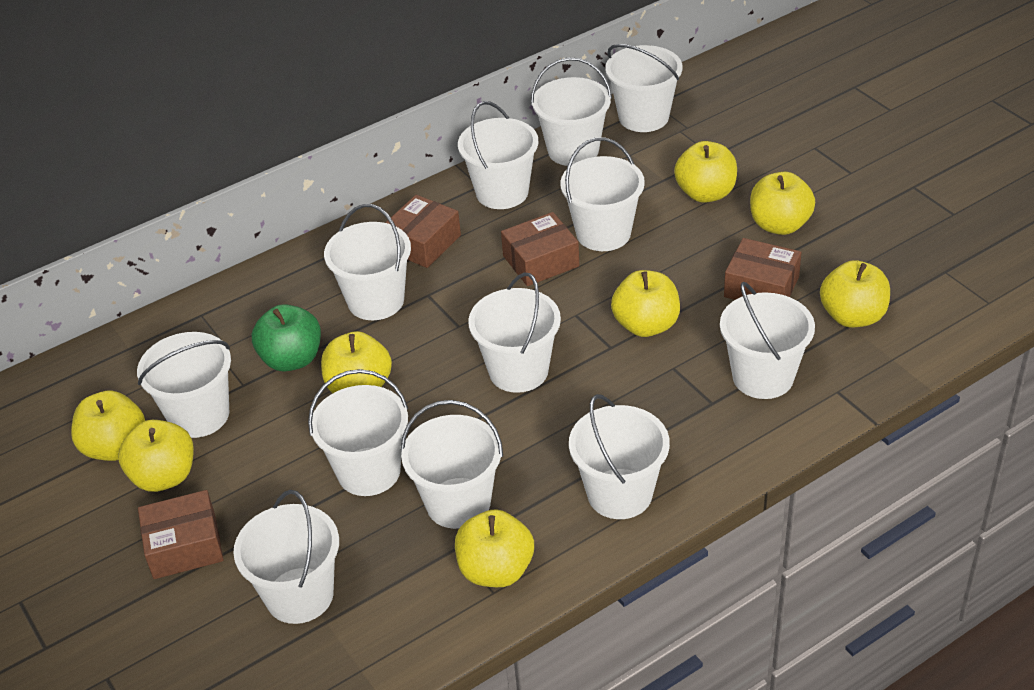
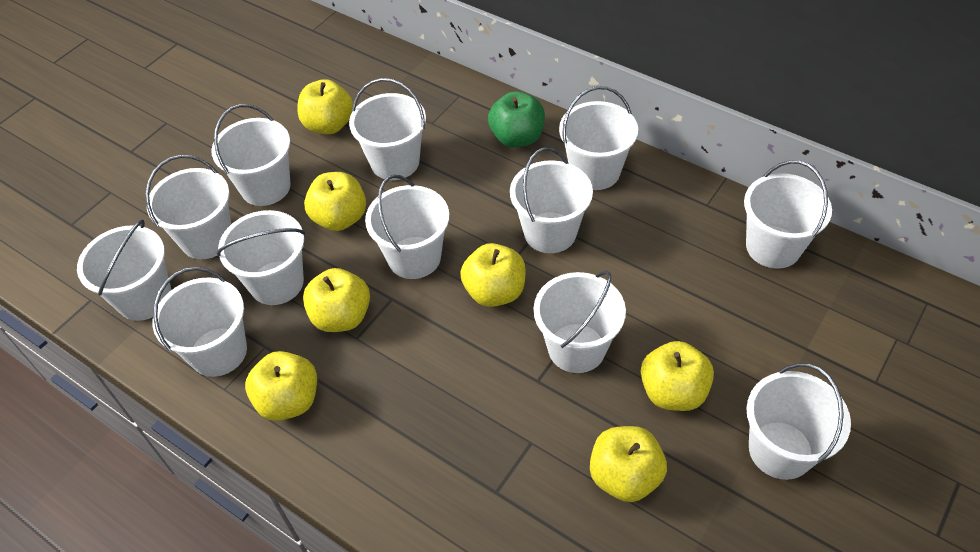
brown box: [138,490,224,579] [385,195,461,268] [501,212,579,286] [724,238,801,300] = 4 -> none = 0
yellow apple: [71,390,145,461] [118,420,194,492] [321,331,392,393] [455,509,534,587] [611,270,680,337] [674,141,737,203] [750,172,815,235] [820,260,890,328] = 8 -> [245,351,317,421] [297,79,353,134] [303,268,370,332] [304,172,366,231] [460,243,526,307] [590,426,667,502] [641,341,714,411] = 7

